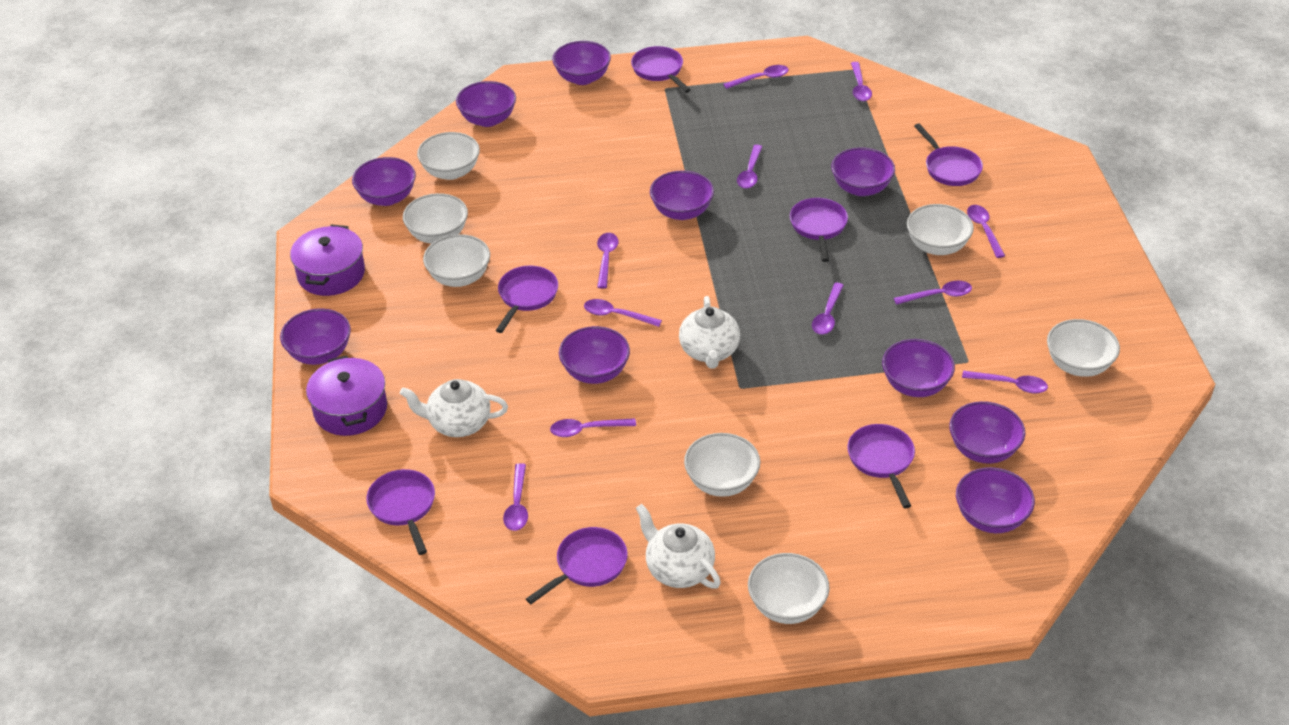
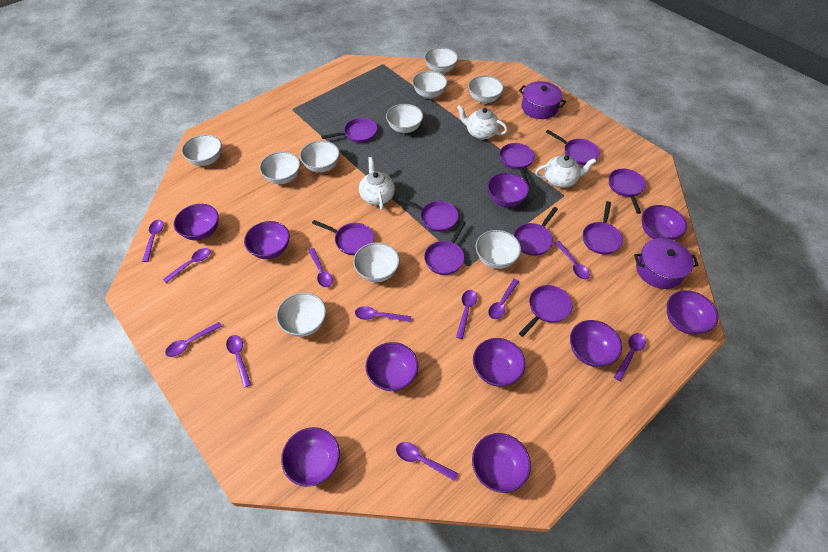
purple pan: [366,469,435,555] [496,266,558,333] [526,527,628,604] [631,46,691,93] [790,198,848,262] [847,424,915,508] [914,123,983,186] = 7 -> [312,220,374,255] [321,118,377,143] [398,197,458,232] [424,221,465,275] [500,143,534,184] [514,207,558,256] [519,285,572,337] [546,130,600,165] [583,201,623,255] [609,169,646,214] = 10
white bowl: [403,193,468,244] [417,132,480,180] [423,234,490,287] [684,433,760,497] [748,553,830,624] [907,204,974,255] [1047,319,1120,377] = 7 -> [181,134,222,166] [259,151,300,184] [276,292,326,337] [300,141,340,173] [353,242,400,282] [386,104,423,133] [412,71,448,99] [424,47,458,74] [468,76,504,104] [476,230,521,269] = 10

